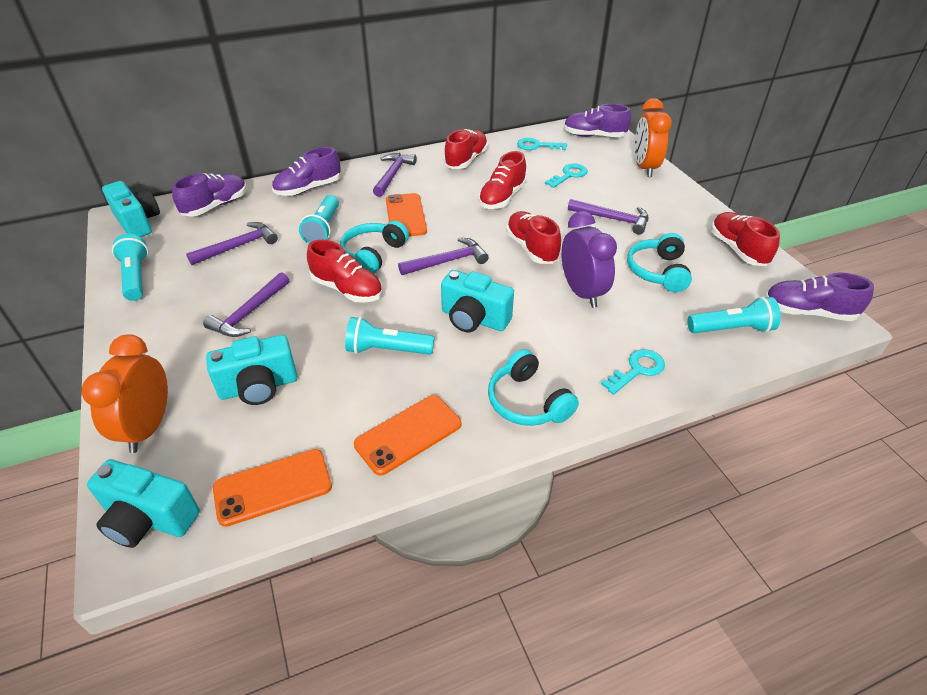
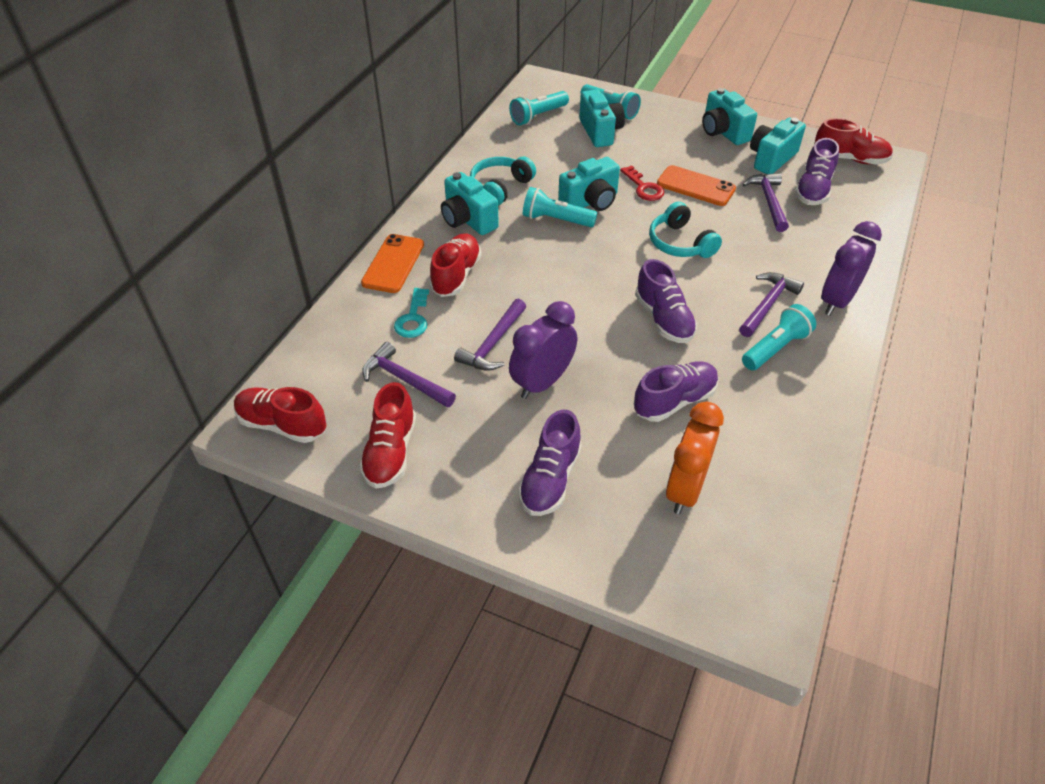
orange clock: [82,335,168,453] [635,98,672,177] = 2 -> [666,402,724,514] = 1
orange phone: [213,449,332,527] [354,395,461,476] [386,193,427,236] = 3 -> [361,234,424,293] [657,165,736,206] = 2
purple clock: [561,211,617,308] = 1 -> [509,301,577,399] [821,221,882,316] = 2
purple hammer: [186,222,278,265] [203,272,289,337] [373,153,416,197] [398,238,489,275] [568,199,648,235] = 5 -> [362,342,456,408] [454,299,526,371] [739,272,804,337] [743,173,789,232] = 4
red key: none = 0 -> [620,165,664,201] = 1
red shoe: [307,240,382,303] [444,129,488,169] [478,151,527,209] [506,211,561,264] [711,212,780,266] = 5 -> [234,387,326,443] [359,382,416,489] [430,233,482,297] [814,118,893,165] = 4
turquoise camera: [87,459,200,548] [102,181,160,237] [206,335,297,405] [441,270,514,332] = 4 -> [441,172,499,235] [558,157,620,211] [579,90,625,147] [702,88,757,145] [750,118,806,174] = 5
turquoise headphones: [340,221,409,274] [488,349,579,426] [627,233,692,292] = 3 -> [470,157,536,206] [649,202,722,258] = 2
turquoise key: [517,138,567,150] [545,163,588,188] [601,349,665,395] = 3 -> [394,288,429,338] = 1

